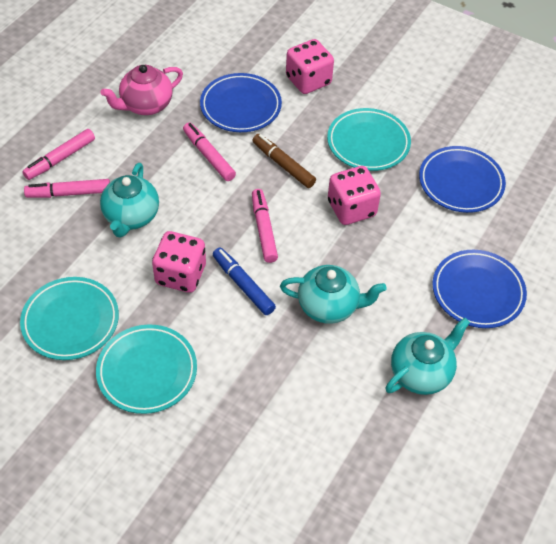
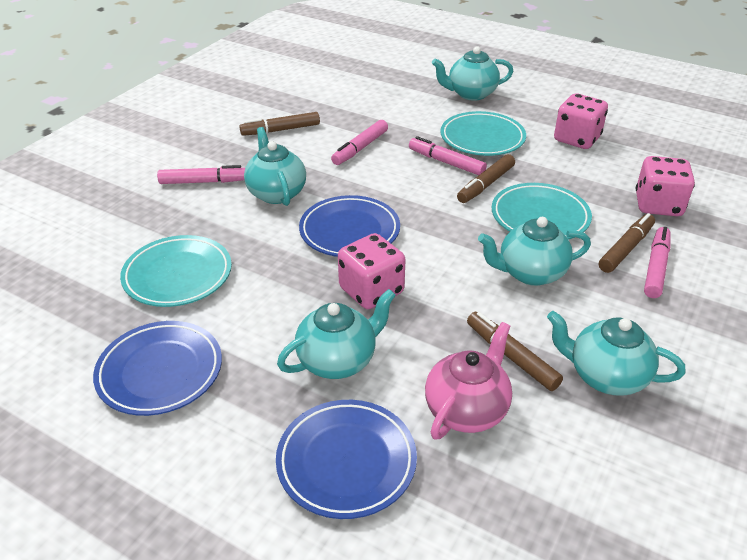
blue marker: [213,248,276,315] = 1 -> none = 0
brown marker: [252,134,316,188] = 1 -> [240,112,320,136] [457,154,515,203] [467,312,563,391] [599,213,655,273] = 4
turquoise teapot: [100,163,159,238] [280,265,387,324] [385,317,470,395] = 3 -> [244,127,306,206] [277,289,396,379] [432,46,513,101] [478,217,591,286] [547,311,685,396] = 5

